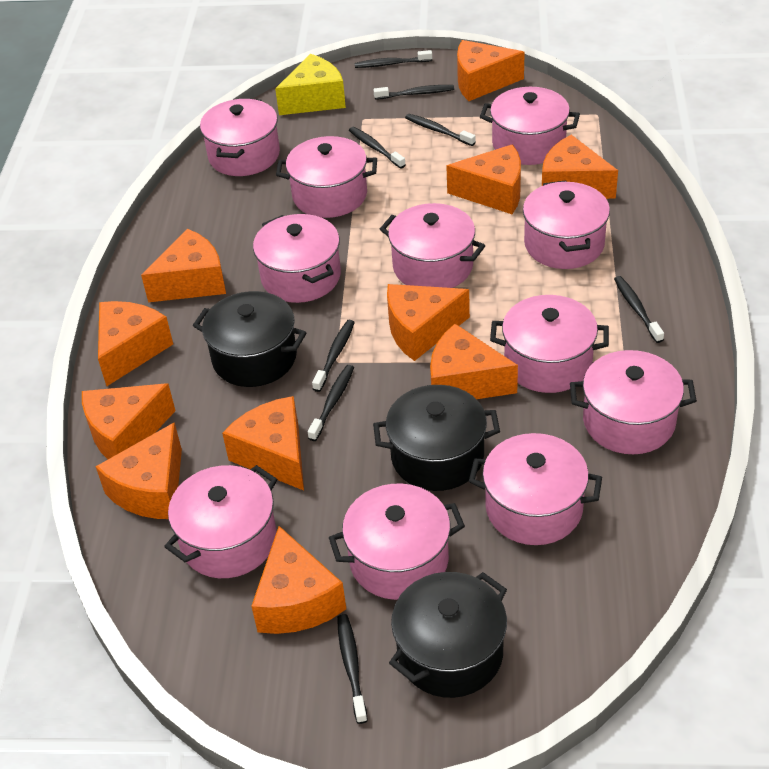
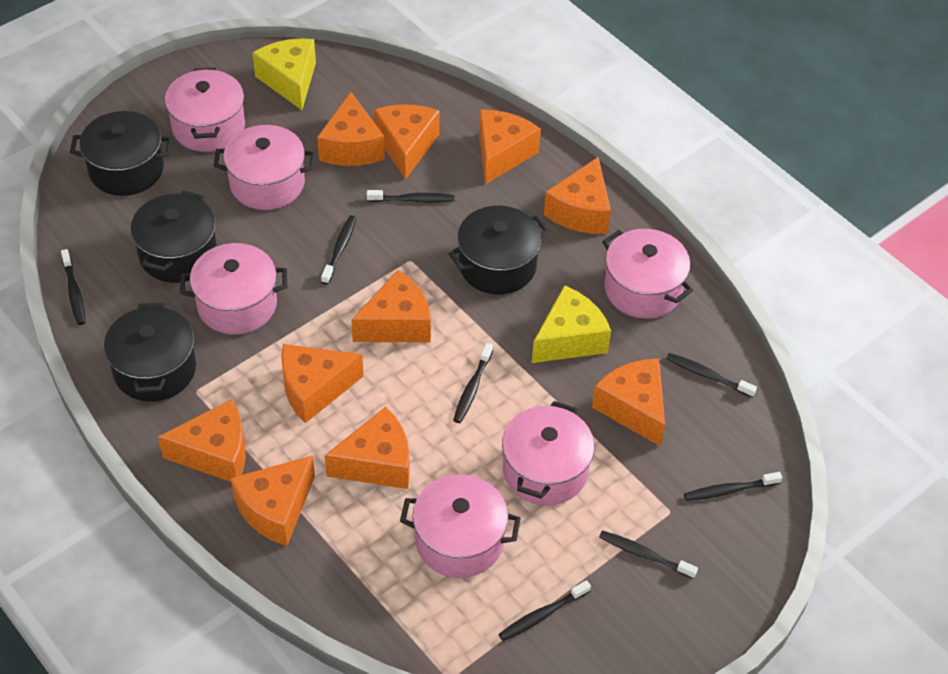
black pot: [193,291,307,387] [373,385,500,491] [389,572,507,698] = 3 -> [70,111,173,196] [104,302,196,402] [131,191,217,283] [448,206,549,294] = 4
orange cheese: [82,383,176,459] [95,422,182,519] [98,301,173,386] [141,229,226,302] [222,396,304,490] [251,526,346,634] [387,284,470,361] [430,324,518,399] [446,144,521,214] [457,40,525,101] [542,135,618,199] = 11 -> [158,399,246,482] [230,455,315,546] [281,344,363,423] [317,92,385,166] [325,407,410,489] [351,270,431,342] [374,104,440,179] [479,110,541,184] [544,157,611,234] [592,359,665,447] = 10
pink pot: [164,465,277,578] [200,98,280,176] [253,214,341,303] [276,136,377,218] [329,484,465,600] [380,203,485,288] [469,433,602,545] [480,87,580,165] [490,295,609,393] [523,180,610,269] [570,350,697,454] = 11 -> [165,68,245,152] [180,243,287,335] [213,125,315,210] [400,474,521,578] [502,401,594,506] [602,229,693,319] = 6
yellow cheese: [275,54,346,115] = 1 -> [253,38,316,110] [532,285,611,363] = 2

